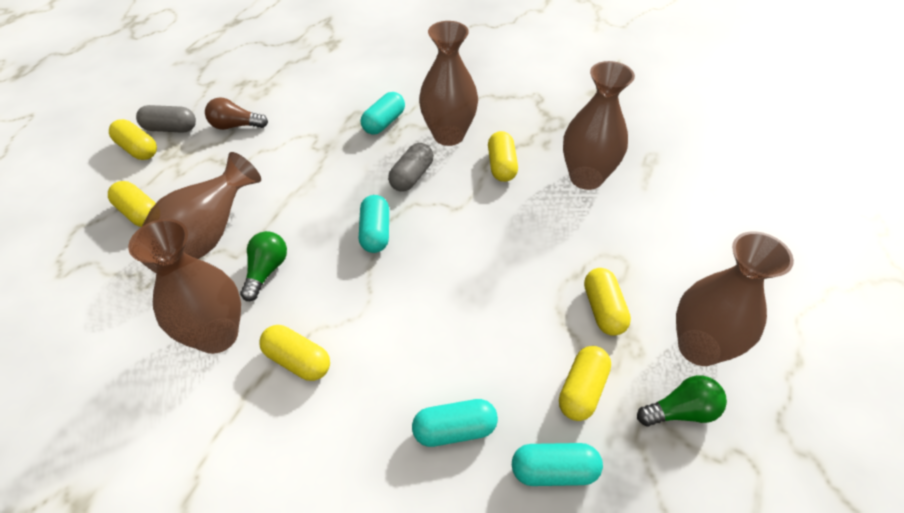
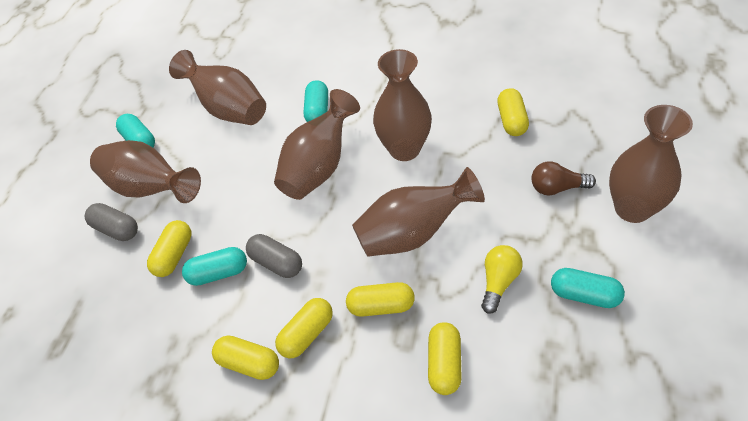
brown vase: [128,219,241,354] [140,152,261,273] [419,21,478,146] [563,61,635,190] [676,231,794,366] = 5 -> [90,140,201,203] [169,50,266,125] [274,89,360,200] [352,167,485,257] [373,49,432,161] [609,105,693,223] = 6
green light bulb: [240,231,287,301] [637,375,727,427] = 2 -> none = 0
yellow light bulb: none = 0 -> [481,245,523,314] = 1

